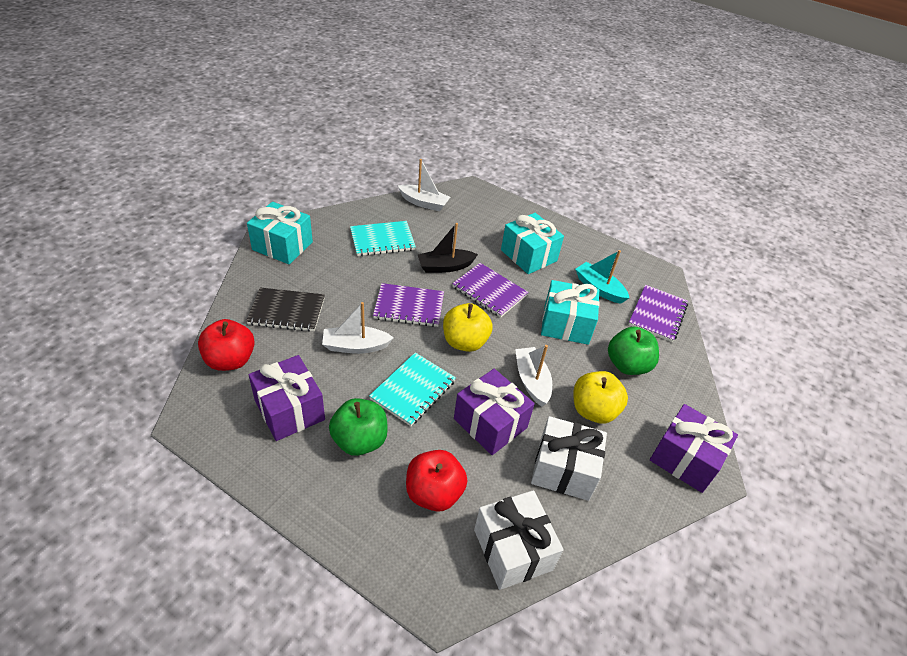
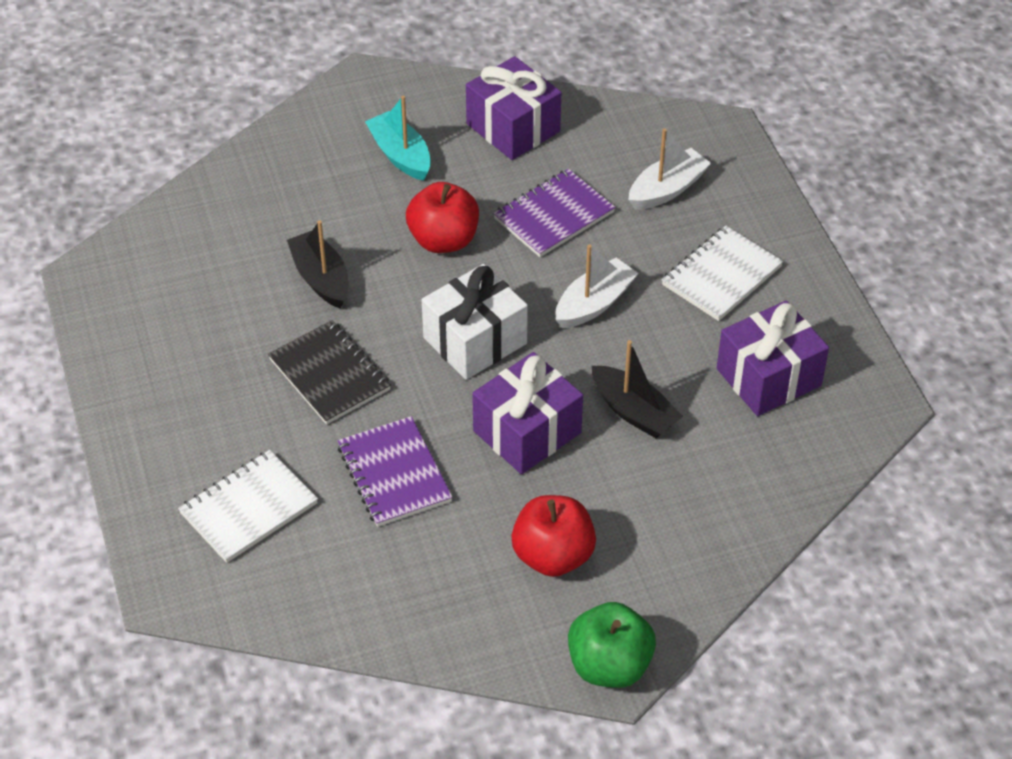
black boat: [418,223,478,273] = 1 -> [287,220,349,309] [592,340,683,438] = 2
green apple: [329,398,388,456] [608,327,659,375] = 2 -> [568,602,656,688] = 1
purple notebook: [373,283,444,327] [452,263,528,318] [628,285,688,342] = 3 -> [338,416,453,527] [493,169,616,257] = 2
turquoise gift: [247,202,313,265] [501,213,564,274] [541,280,600,345] = 3 -> none = 0
turquoise notebook: [350,221,416,256] [369,352,456,426] = 2 -> none = 0
white boat: [322,302,394,354] [398,159,450,211] [515,345,552,407] = 3 -> [556,244,639,328] [629,129,711,210] = 2
white gift: [474,490,563,590] [531,416,607,501] = 2 -> [422,264,528,380] = 1
white notebook: none = 0 -> [178,450,318,563] [662,226,783,321] = 2
yellow apple: [443,303,493,352] [574,371,628,424] = 2 -> none = 0

